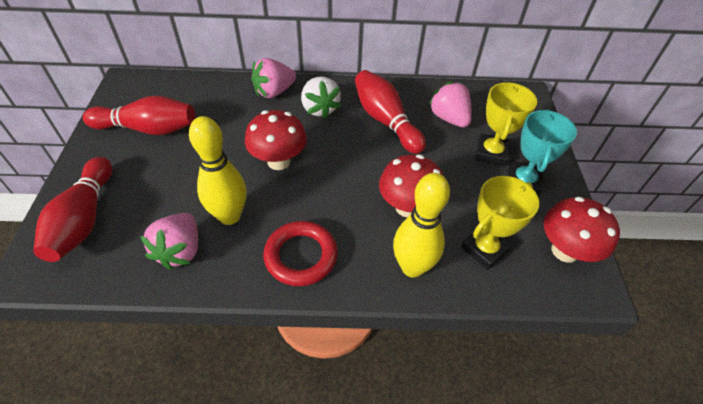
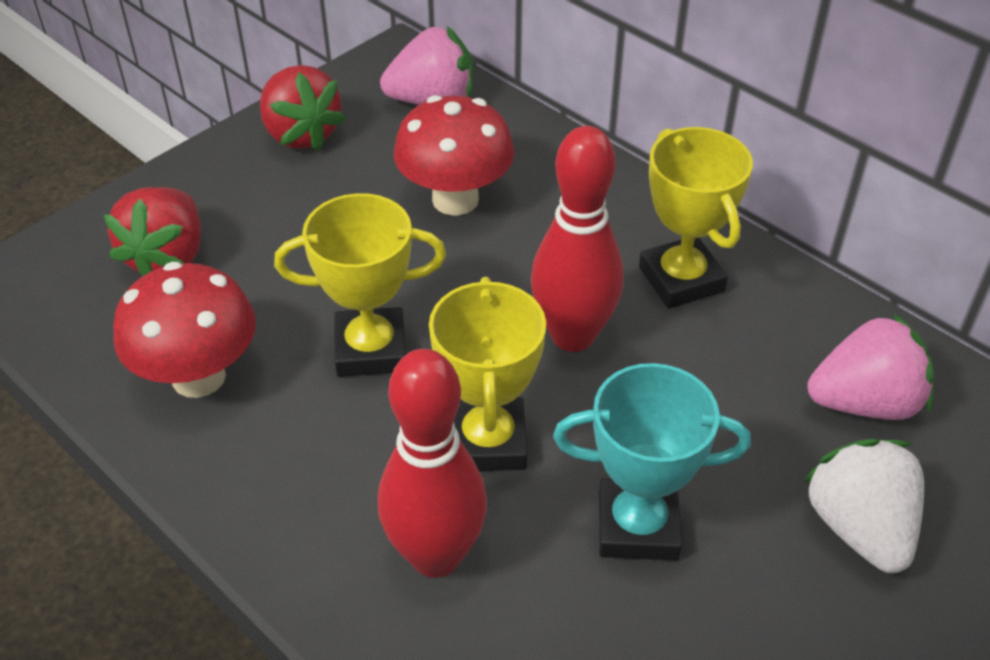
pink strawberry: [140,213,198,270] [251,58,296,98] [428,81,472,128] = 3 -> [380,26,473,105] [807,313,934,420] = 2
red bowling pin: [33,157,112,262] [83,96,195,135] [355,70,426,154] = 3 -> [378,349,487,578] [531,126,624,352] = 2
red mushroom: [245,110,307,170] [379,154,443,217] [544,197,620,263] = 3 -> [113,262,256,398] [394,95,514,216] = 2
red ring: [263,221,338,286] = 1 -> none = 0
red strawberry: none = 0 -> [103,187,201,276] [260,65,346,151] = 2
yellow bowling pin: [189,116,246,225] [393,173,450,278] = 2 -> none = 0
yellow trophy: [461,176,539,270] [476,82,537,166] = 2 -> [274,193,446,377] [429,277,546,471] [639,127,753,309] = 3

